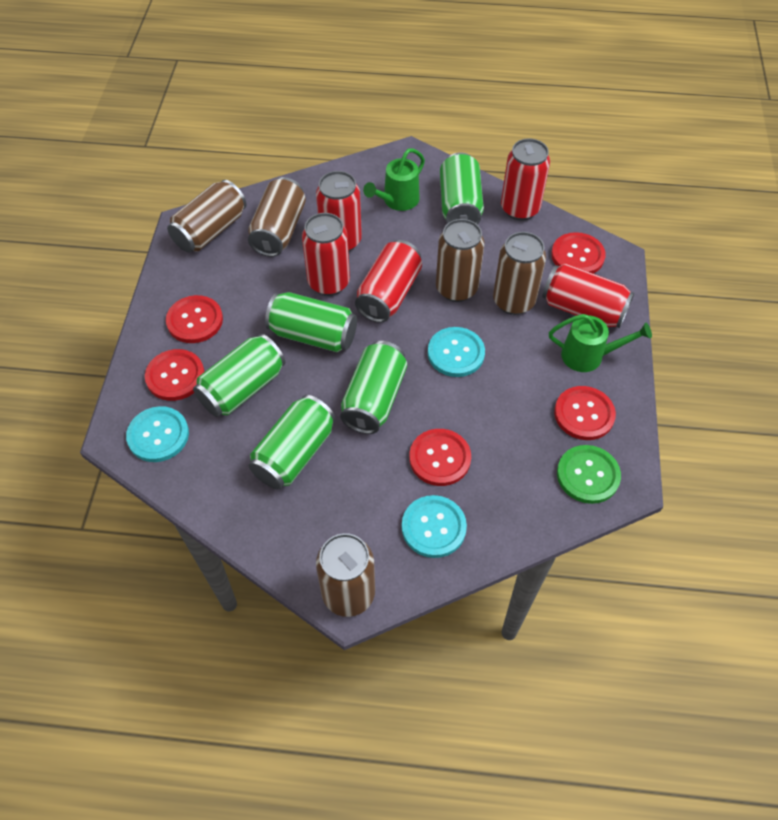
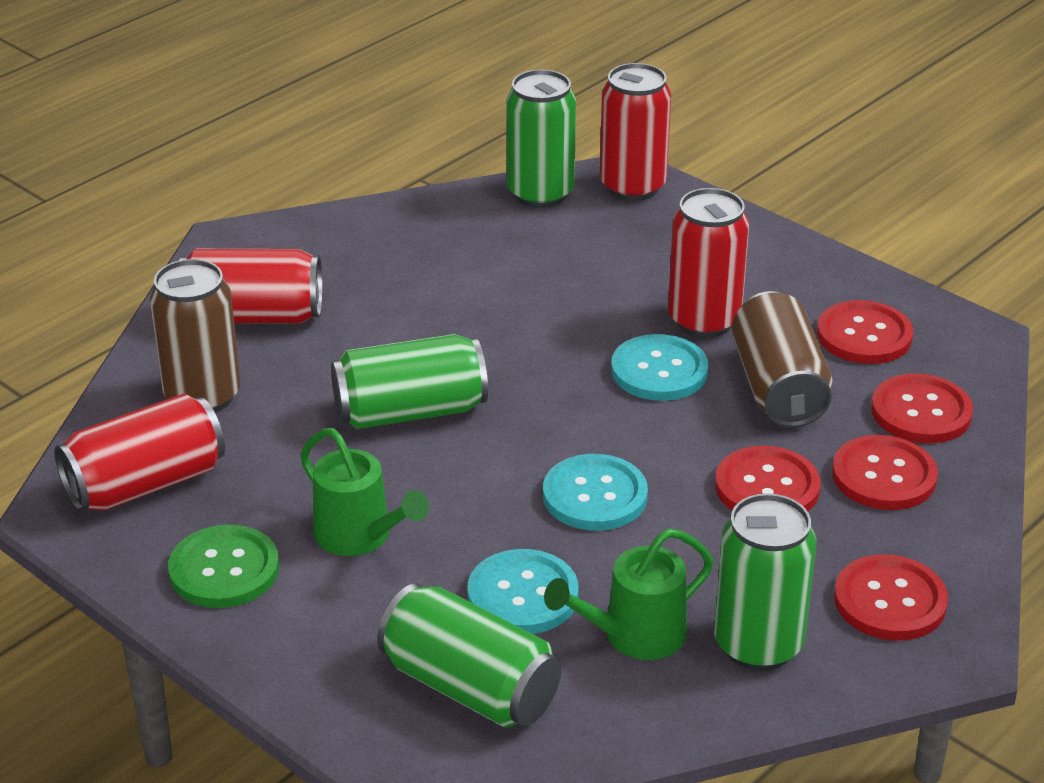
brown can: [167,180,246,252] [248,177,306,257] [316,533,375,617] [436,219,485,302] [493,232,546,315] = 5 -> [150,259,241,413] [732,291,833,428] = 2
green can: [193,334,285,417] [249,395,336,489] [265,292,357,352] [340,341,407,434] [440,152,484,225] = 5 -> [331,334,488,429] [377,583,561,728] [506,69,576,208] [714,493,816,671] = 4
red can: [302,213,350,296] [316,171,362,252] [355,240,422,323] [501,138,550,221] [542,263,634,328] = 5 -> [54,394,225,512] [179,249,322,324] [600,63,671,201] [668,188,749,338] = 4

